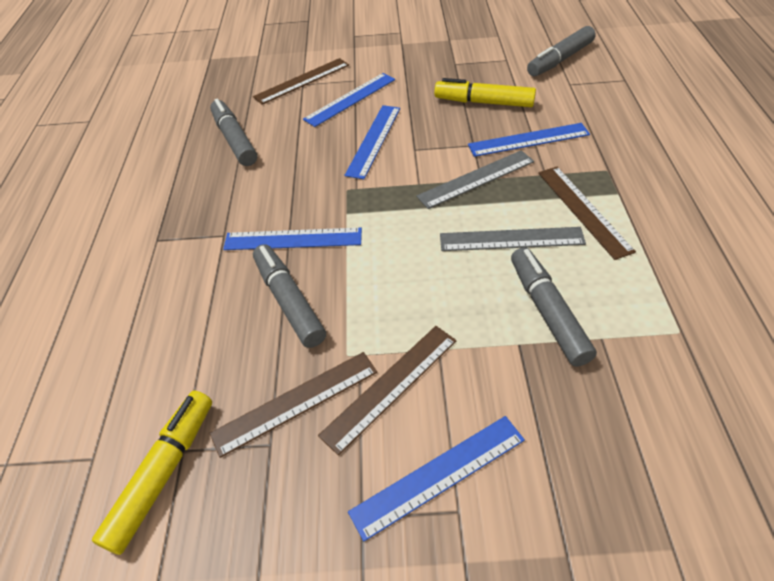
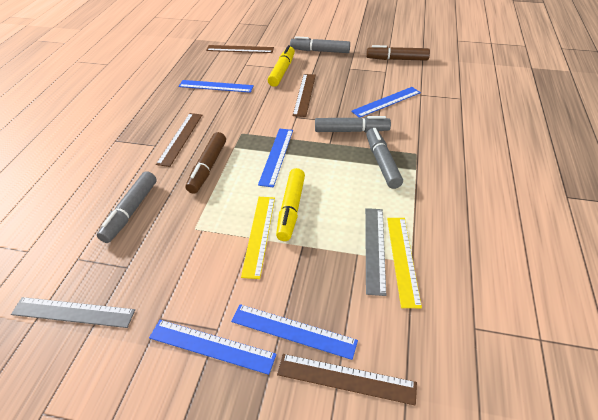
brown marker: none = 0 -> [185,132,226,194] [366,45,430,61] = 2
yellow ruler: none = 0 -> [241,197,275,279] [387,218,422,308] = 2

